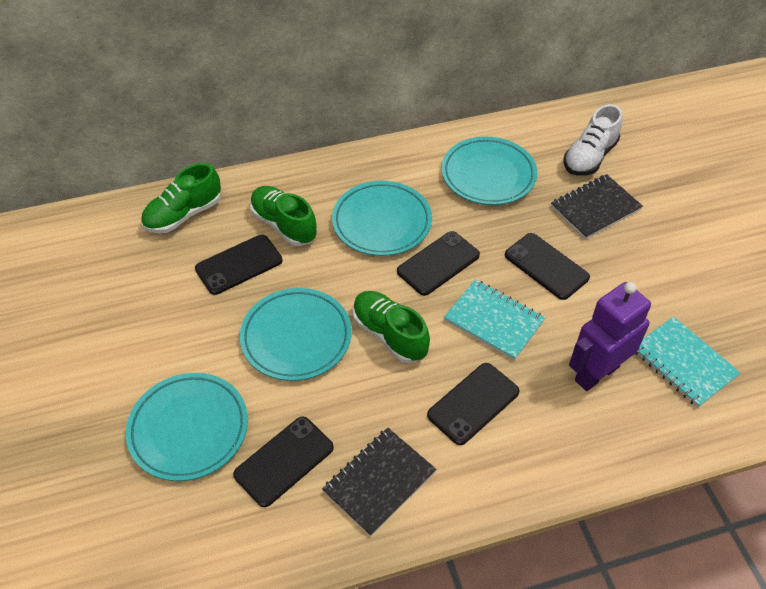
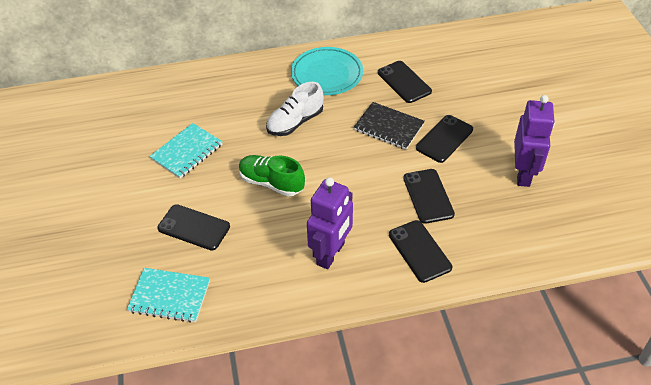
black notebook: [322,428,437,536] [551,174,643,239] = 2 -> [354,102,425,150] = 1
green shoe: [141,163,221,234] [250,186,317,246] [353,291,430,363] = 3 -> [239,155,305,196] = 1
purple robot: [569,282,651,391] = 1 -> [307,177,353,269] [514,95,555,187] = 2
turquoise plate: [126,373,248,481] [240,288,352,381] [332,181,432,256] [441,137,537,205] = 4 -> [291,47,363,95] = 1

